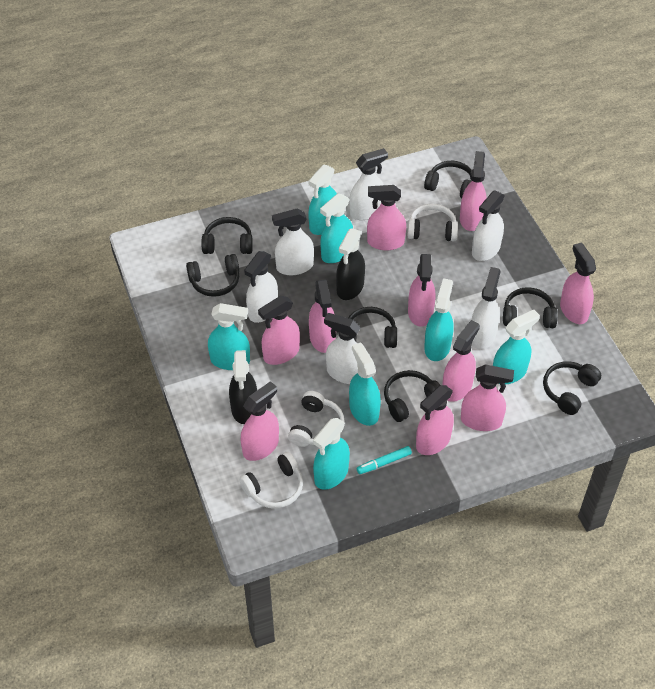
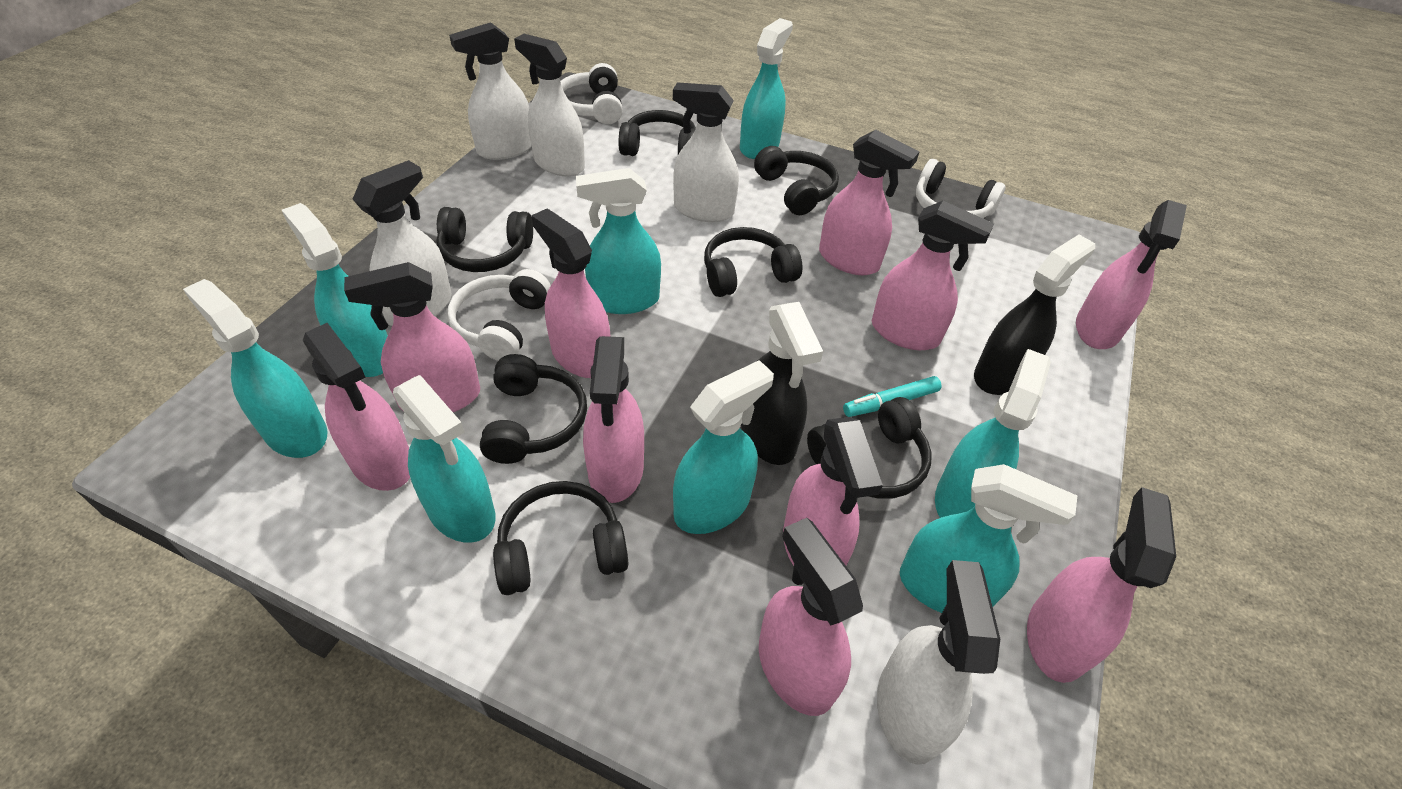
turquoise spray bottle: [208,303,250,370] [308,165,337,235] [313,418,350,490] [320,193,353,263] [349,342,381,426] [424,278,454,361] [493,310,540,385] = 7 -> [183,279,327,458] [282,203,388,377] [393,375,496,543] [576,168,661,314] [673,360,774,534] [740,18,793,159] [900,464,1077,613] [935,349,1051,518] = 8
white spray bottle: [244,251,278,323] [272,209,314,275] [324,313,360,384] [350,148,388,220] [472,190,505,261] [472,267,501,350] = 6 -> [353,160,451,326] [449,22,531,160] [514,34,585,177] [673,82,739,222] [877,560,1000,765] = 5

